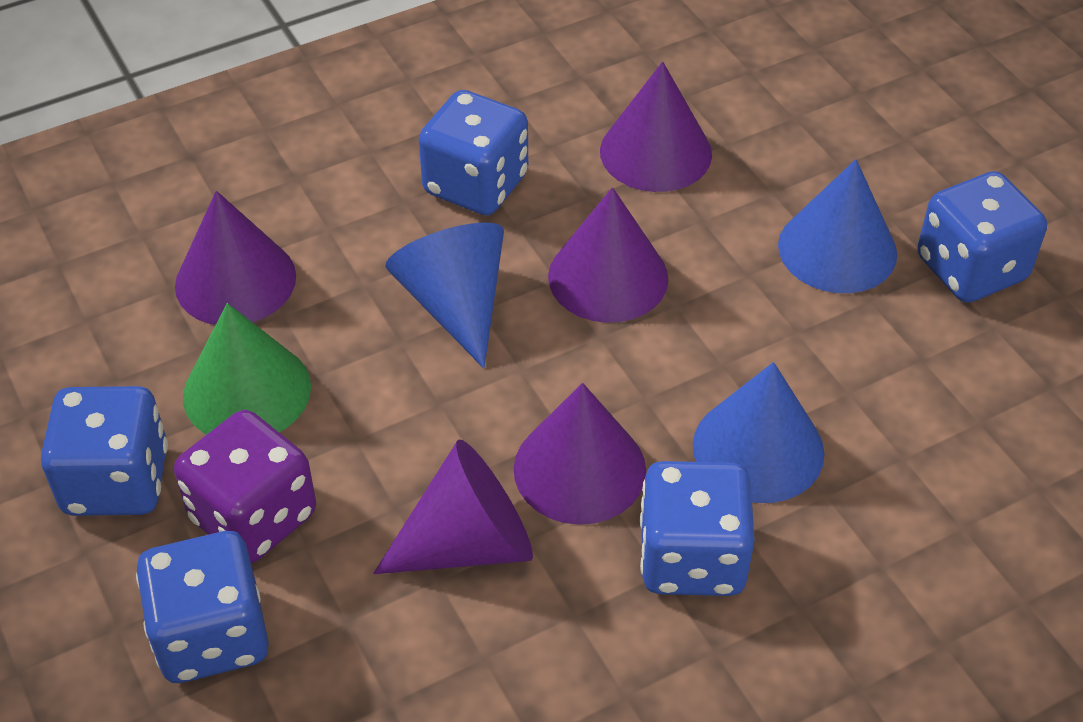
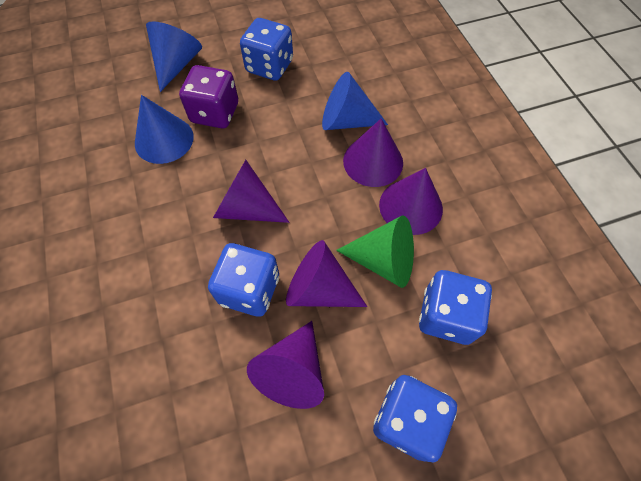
blue dice: [41,386,168,516] [136,531,269,683] [419,90,528,215] [640,461,755,596] [917,171,1047,303] = 5 -> [208,243,279,317] [240,18,293,81] [373,375,457,462] [419,270,492,345] = 4

